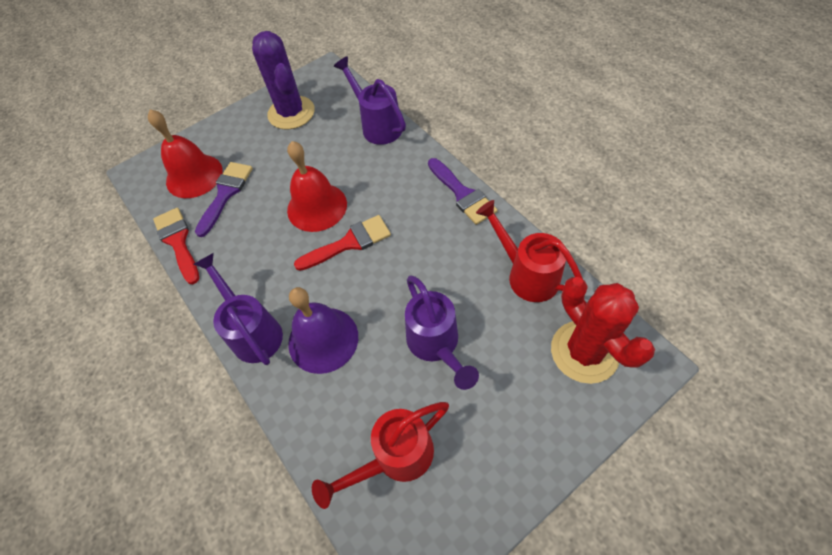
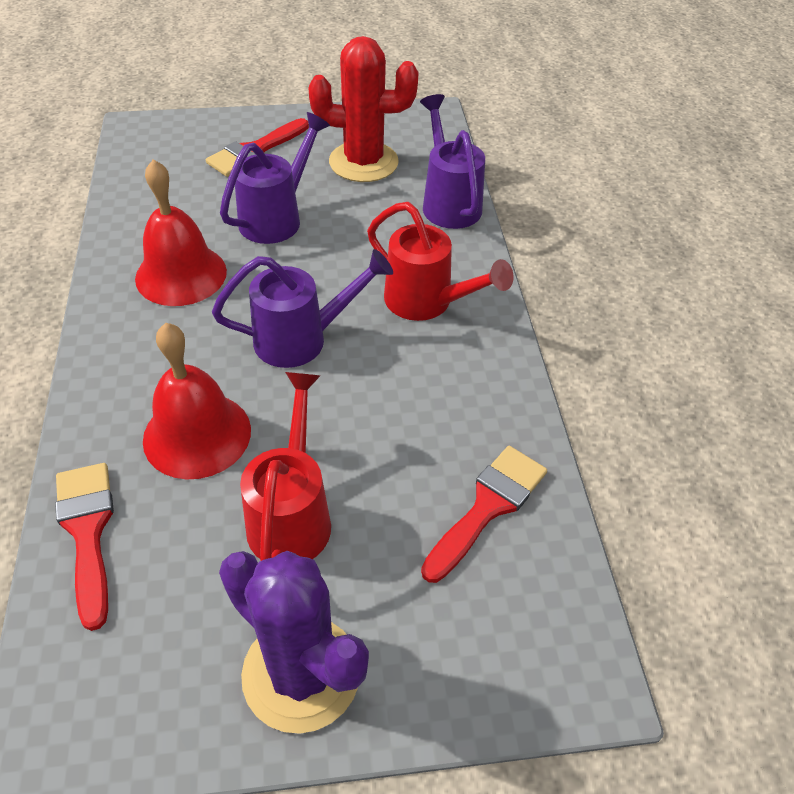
purple bell: [288,287,358,374] = 1 -> none = 0
purple brush: [195,162,253,237] [428,158,498,225] = 2 -> none = 0
red brush: [153,208,199,284] [294,215,391,271] = 2 -> [55,463,114,631] [206,118,309,177] [421,446,547,583] = 3

